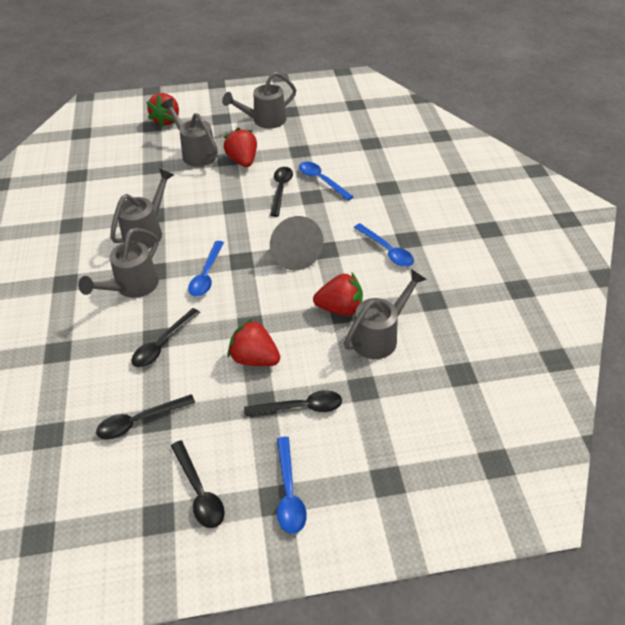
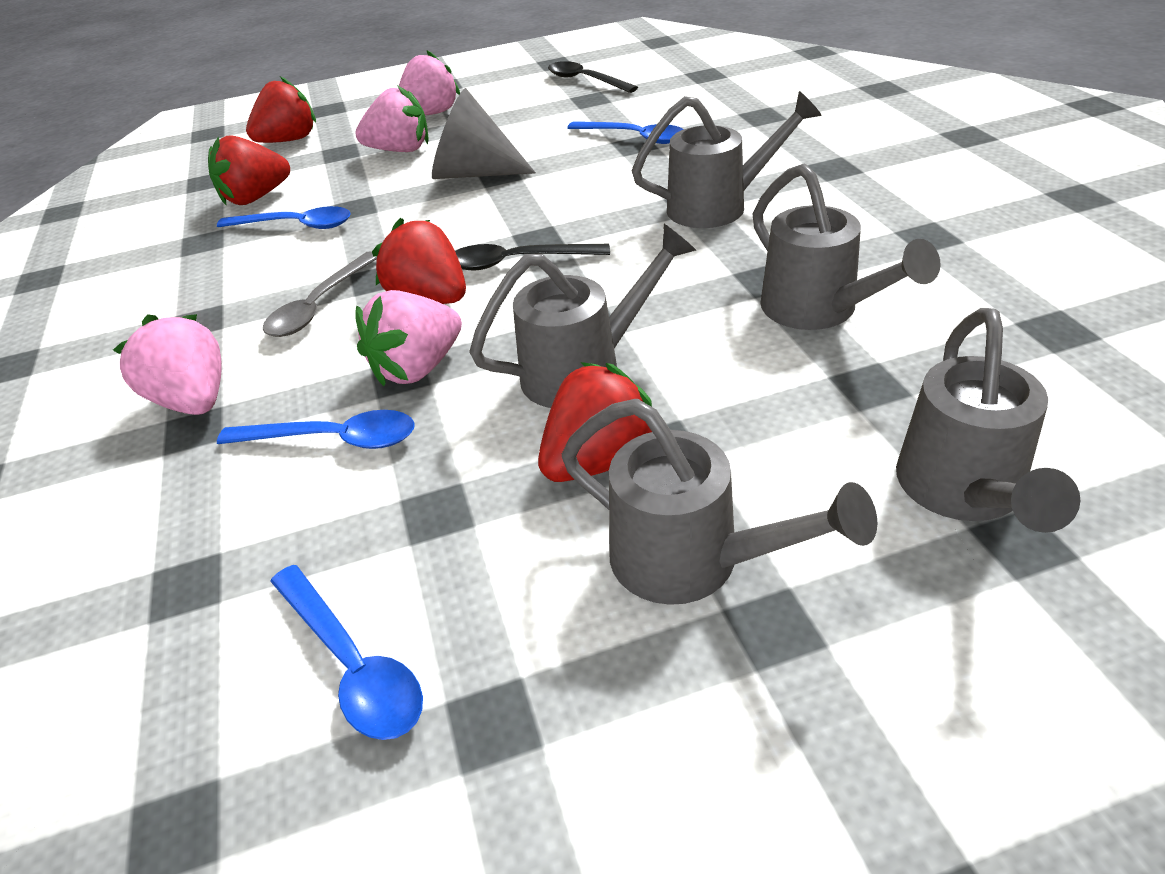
black spoon: [96,394,195,439] [131,308,200,367] [171,440,225,528] [244,390,342,417] [270,167,293,217] = 5 -> [455,244,610,271] [548,61,638,93] = 2
grey spoon: none = 0 -> [263,251,377,337] = 1
pink strawberry: none = 0 -> [113,314,222,415] [355,85,429,152] [355,290,462,386] [398,50,460,116] = 4

